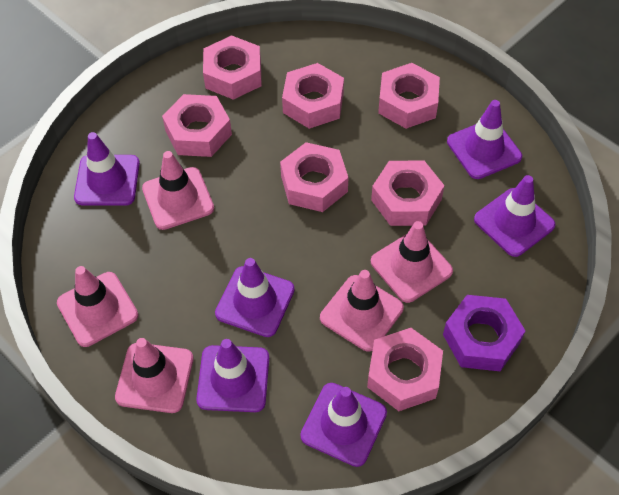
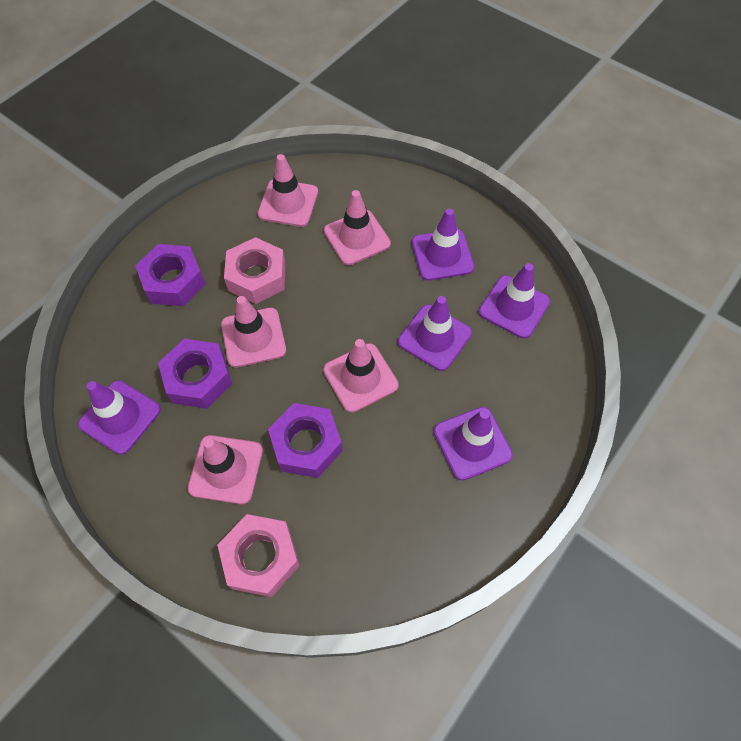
pink nut: [162,94,232,157] [203,35,262,100] [280,142,348,212] [282,63,344,129] [367,328,443,411] [371,160,445,226] [378,63,440,129] = 7 -> [217,514,300,597] [224,237,286,304] = 2
purple nut: [443,295,525,371] = 1 -> [135,244,206,306] [158,339,232,409] [268,403,343,478] = 3
purple traffic cone: [74,132,140,206] [196,339,269,412] [215,258,295,337] [300,383,387,467] [447,100,522,179] [474,175,556,257] = 6 -> [78,380,161,454] [398,296,472,371] [412,208,475,281] [434,407,513,481] [479,263,550,339] = 5

